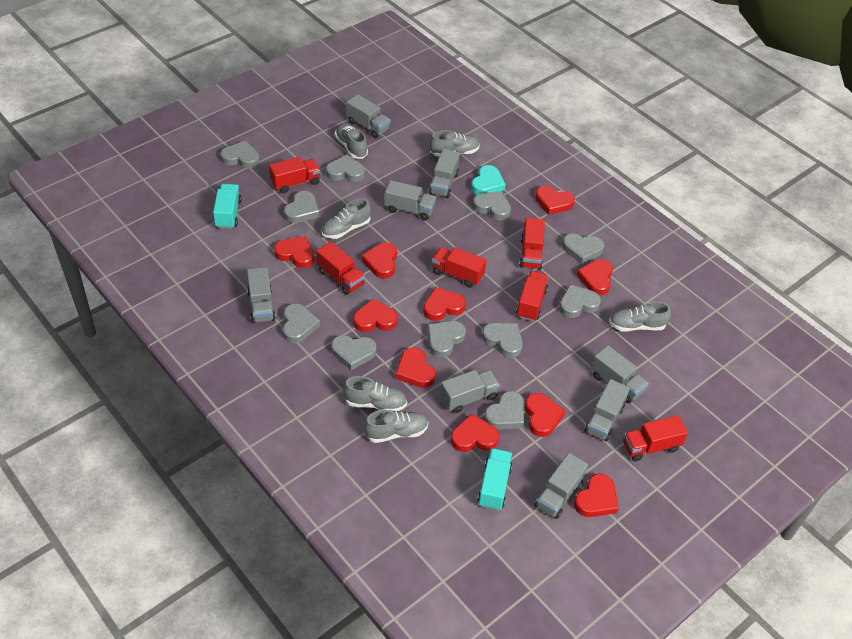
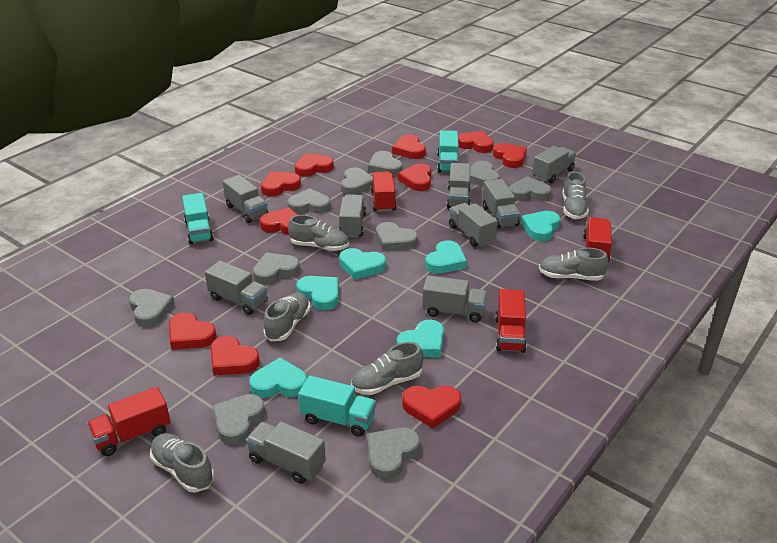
grey heart: [221,141,260,168] [283,303,320,343] [284,191,319,223] [326,155,365,182] [331,335,377,370] [428,321,466,357] [473,191,511,221] [482,323,523,358] [484,391,525,429] [559,285,601,318] [562,234,604,264] = 11 -> [129,289,175,327] [213,394,265,445] [253,252,300,285] [287,188,331,214] [341,168,373,195] [367,428,420,480] [368,151,403,176] [376,222,418,251] [470,161,500,187] [509,176,551,201] = 10
grey truck: [247,267,276,323] [346,94,391,138] [385,180,436,221] [429,149,460,198] [440,370,500,413] [535,453,588,519] [584,379,630,442] [591,345,649,403] = 8 -> [205,261,268,315] [223,175,268,223] [246,422,326,484] [339,194,366,237] [422,276,488,322] [447,163,471,209] [449,203,498,247] [483,179,520,229] [533,146,576,183] = 9
red truck: [269,157,321,193] [316,242,365,295] [432,247,487,288] [516,271,549,321] [519,218,545,270] [623,415,688,461] = 6 -> [87,387,171,456] [371,172,397,212] [495,289,527,353] [583,217,612,263] = 4
turquoise heart: [471,165,506,195] = 1 -> [249,358,307,398] [296,276,338,310] [339,248,386,280] [397,320,444,357] [425,240,467,274] [521,211,560,241] = 6
turquoise truck: [213,184,242,229] [477,448,512,511] = 2 -> [182,193,214,244] [298,376,376,437] [437,130,459,173] = 3

